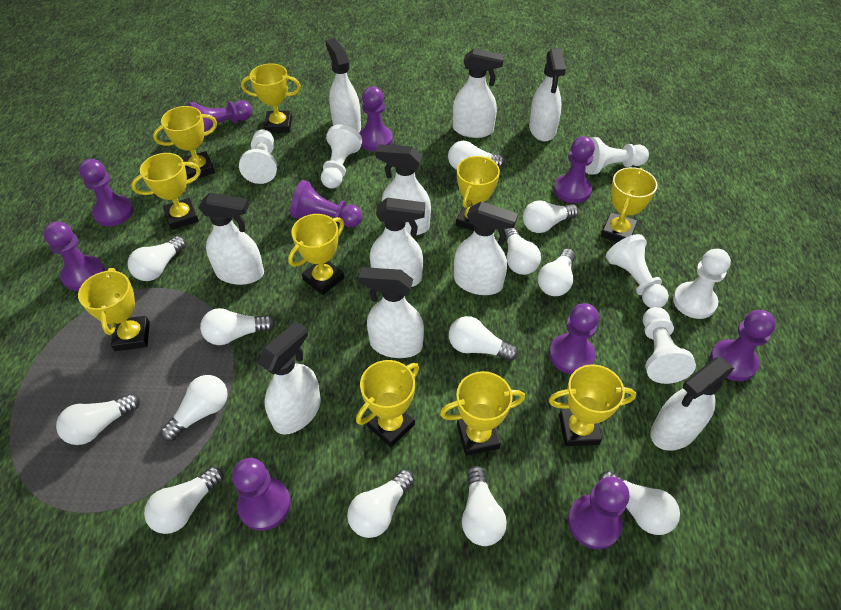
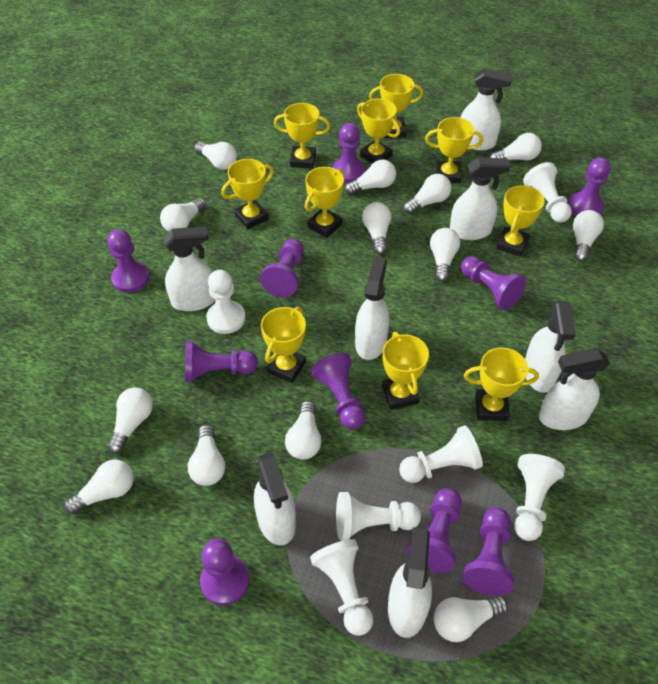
white spray bottle: [199,192,264,285] [258,321,321,435] [325,38,361,132] [358,267,424,358] [370,198,425,287] [376,144,431,236] [453,48,504,138] [454,201,518,295] [529,48,566,141] [650,357,735,451] = 10 -> [164,226,215,311] [254,452,296,546] [355,257,389,360] [388,527,432,638] [450,157,510,240] [460,68,513,150] [525,301,576,393] [539,349,610,430] = 8

